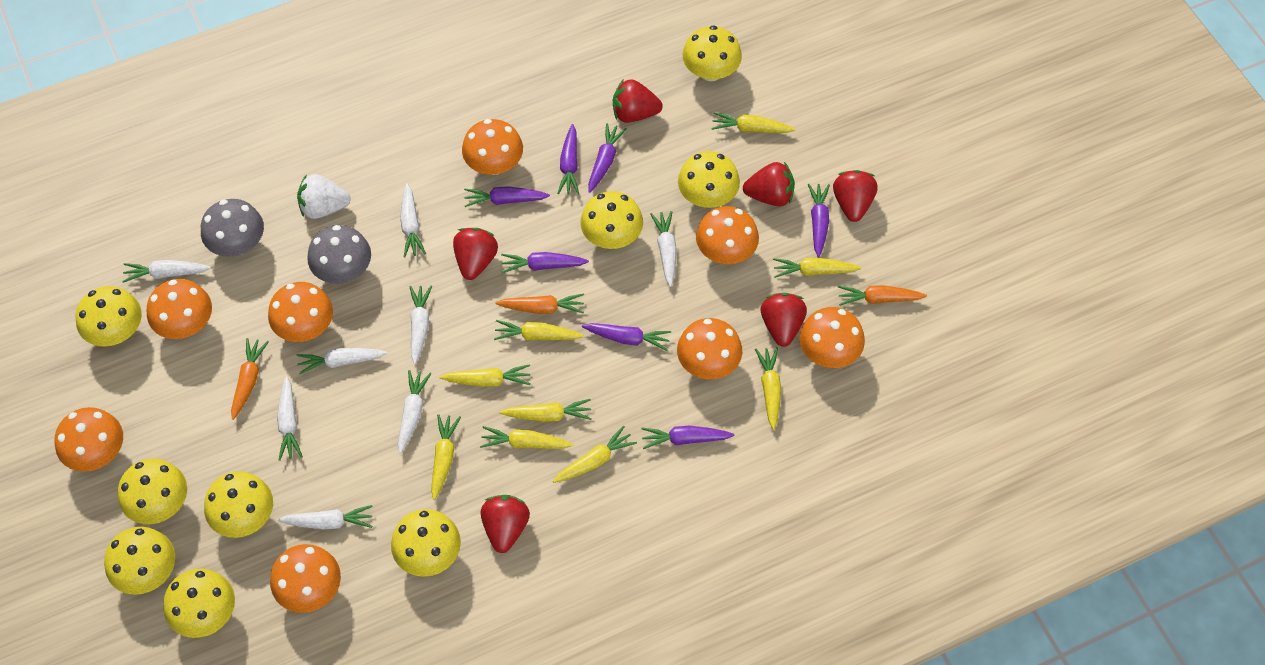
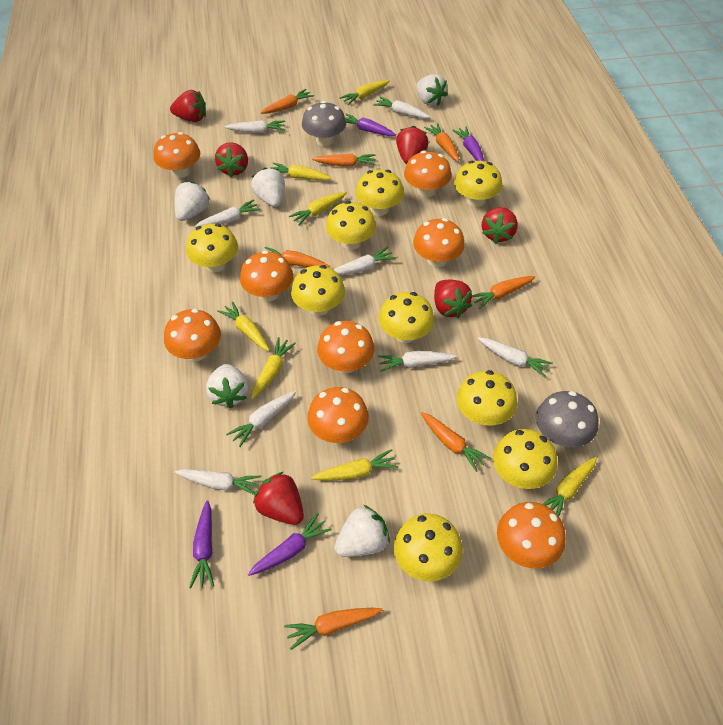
orange carrot: [231,338,269,420] [495,294,584,314] [838,285,927,306] = 3 -> [260,89,314,114] [264,247,329,267] [284,608,382,650] [312,154,375,167] [421,412,490,472] [424,123,459,162] [472,276,535,309] = 7
purple carrot: [464,186,550,207] [501,252,589,273] [557,124,579,195] [582,323,671,351] [588,123,627,193] [641,426,734,449] [808,184,830,257] = 7 -> [189,501,214,588] [248,513,332,576] [345,114,396,136] [452,127,484,161] = 4
white strawberry: [297,174,351,219] = 1 -> [175,181,210,221] [206,364,249,408] [251,168,285,207] [334,505,390,557] [417,74,448,106] = 5
yellow carrot: [431,414,461,500] [440,364,530,387] [480,426,573,449] [494,320,584,340] [500,399,592,422] [553,426,637,483] [711,112,795,133] [755,347,781,430] [773,258,861,278] = 9 -> [217,301,270,351] [251,337,296,399] [271,163,332,180] [289,192,347,225] [311,449,398,480] [339,80,390,105] [543,457,597,516] = 7

